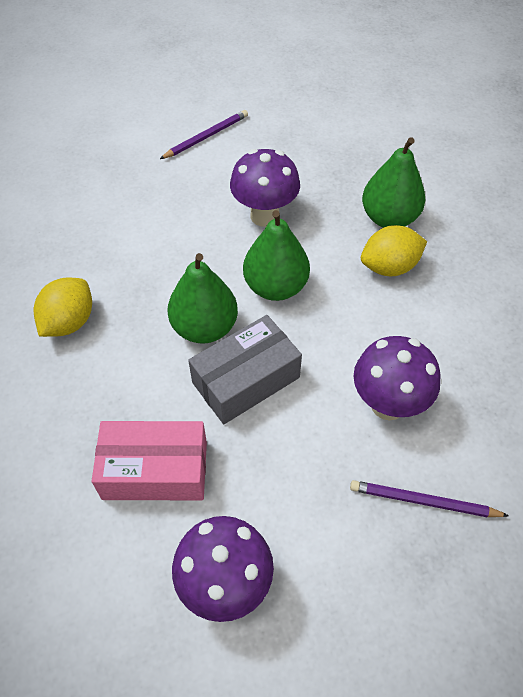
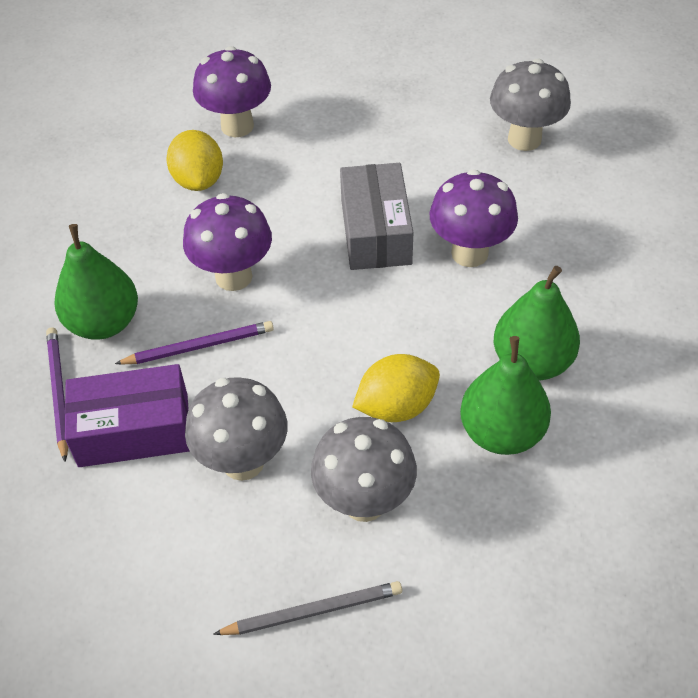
grey mushroom: none = 0 -> [185,377,288,481] [311,417,417,522] [490,59,571,151] = 3
grey pencil: none = 0 -> [213,581,402,635] = 1
pink box: [92,421,207,500] = 1 -> none = 0
purple box: none = 0 -> [65,364,190,467] = 1

